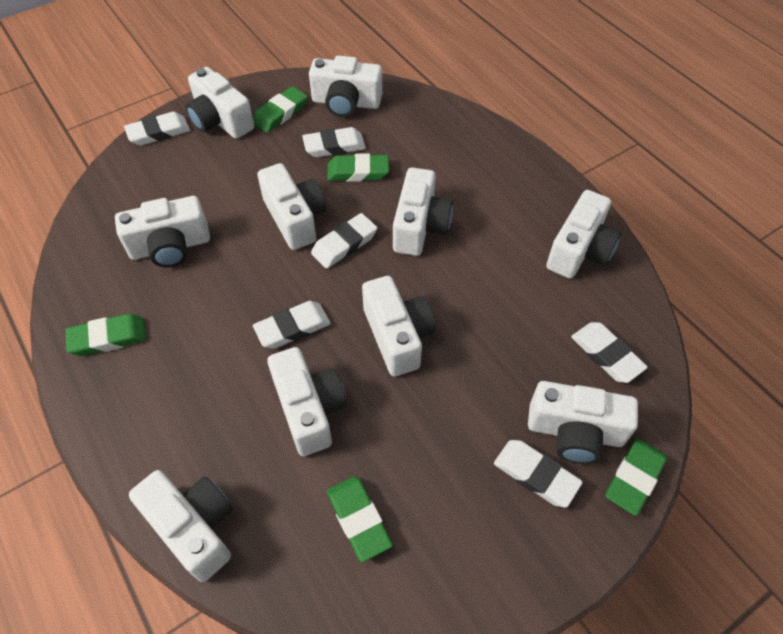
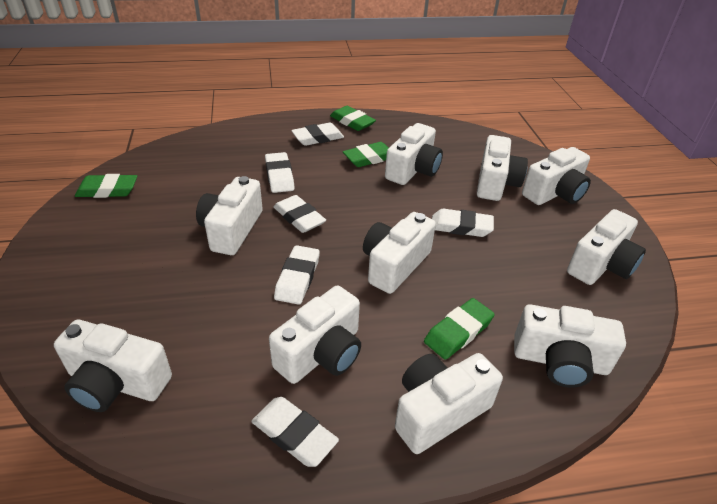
green eraser: [66,314,146,356] [253,86,307,133] [327,153,389,182] [327,476,393,562] [605,438,667,516] = 5 -> [75,174,137,198] [330,106,376,131] [343,142,388,167] [424,298,495,360] = 4

